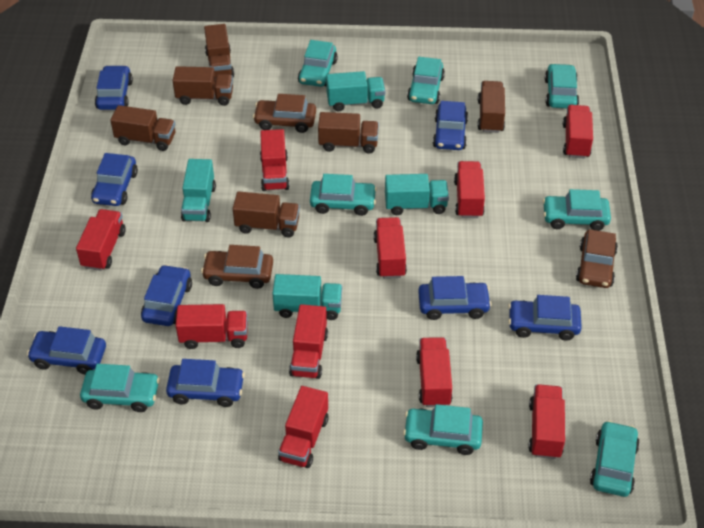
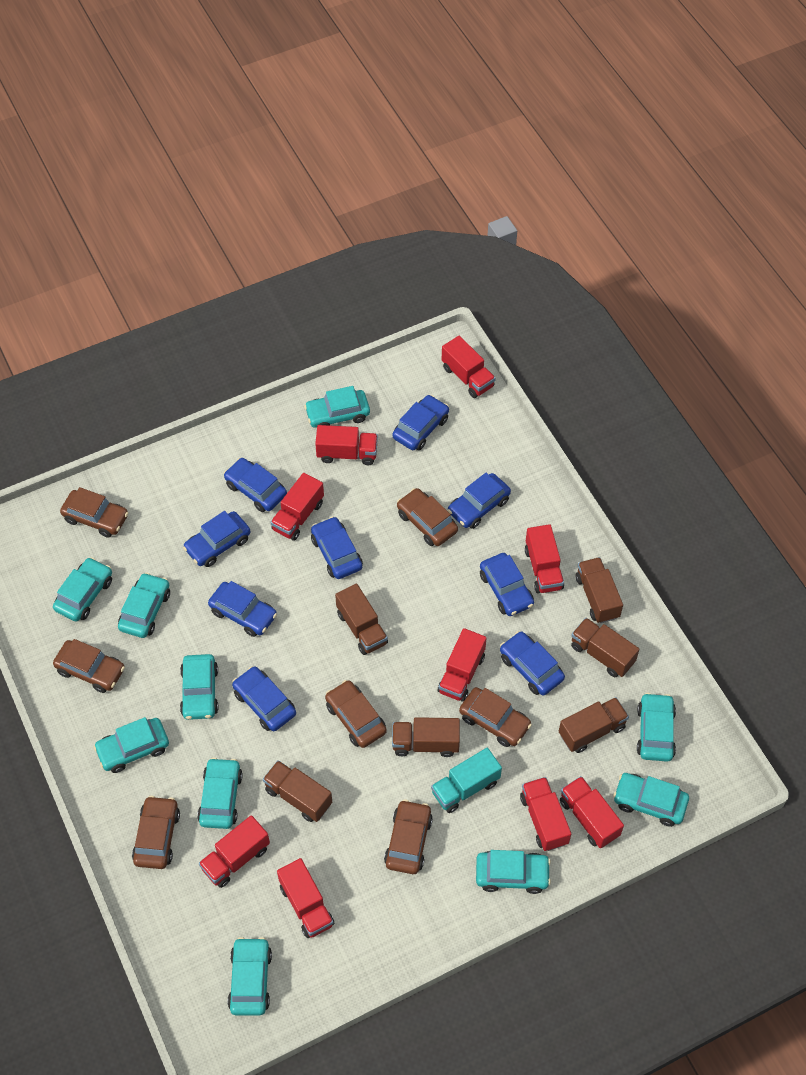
blue car: [27,326,106,375] [91,153,138,206] [95,65,133,110] [141,265,192,326] [166,359,245,407] [418,276,492,320] [433,101,468,150] [508,295,582,341] = 8 -> [183,511,251,567] [208,581,277,637] [224,458,287,512] [232,666,296,731] [311,516,363,579] [392,395,449,450] [448,473,511,529] [480,553,534,616] [500,631,565,695] = 9
brown car: [201,245,273,289] [253,94,316,133] [576,229,618,288] = 3 -> [53,639,125,693] [60,487,128,538] [132,796,180,869] [325,680,387,748] [384,799,433,874] [397,488,458,546] [459,687,532,747] = 7
red truck: [76,209,126,271] [176,304,248,349] [260,129,290,191] [278,386,329,468] [289,304,328,379] [373,217,407,279] [416,337,452,407] [454,161,485,218] [528,384,565,459] [563,105,593,159] = 10 -> [199,815,270,888] [270,473,324,541] [277,858,334,938] [315,425,378,465] [438,628,486,702] [442,336,496,398] [520,777,571,851] [525,524,564,593] [560,776,624,848] = 9
turquoise car: [80,364,160,412] [298,40,338,87] [310,174,377,216] [403,404,483,455] [407,57,445,104] [543,189,611,231] [545,64,579,108] [590,421,640,497] = 8 -> [53,557,112,622] [94,717,169,773] [118,573,170,638] [180,654,218,720] [197,758,243,829] [228,937,272,1016] [304,386,370,427] [476,850,551,894] [613,773,689,827] [637,693,676,762] = 10
turquoise truck: [181,159,216,222] [272,274,342,320] [326,71,385,112] [385,174,449,215] = 4 -> [431,748,502,813] = 1

